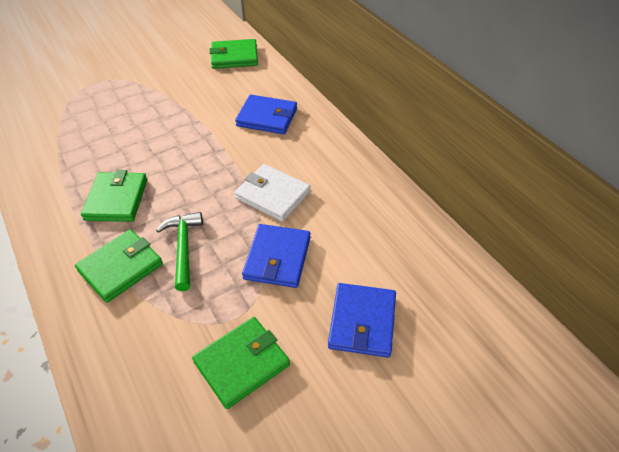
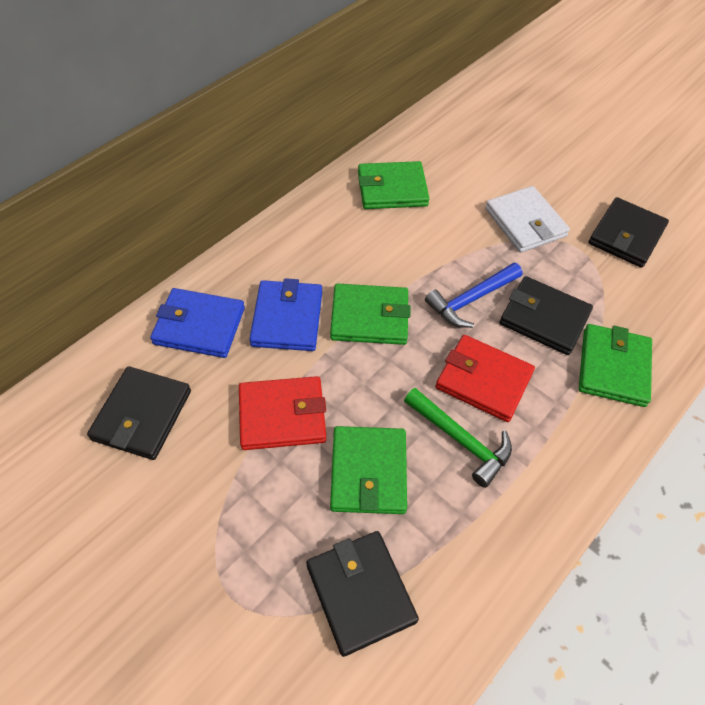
black wallet: none = 0 -> [87,366,191,460] [306,531,419,657] [499,276,593,355] [588,197,669,268] = 4
blue hammer: none = 0 -> [425,263,523,328] = 1
blue wallet: [235,95,297,134] [242,224,311,288] [328,283,396,358] = 3 -> [150,288,245,358] [249,278,322,351] = 2
red wallet: none = 0 -> [239,376,326,450] [435,335,535,422] = 2

